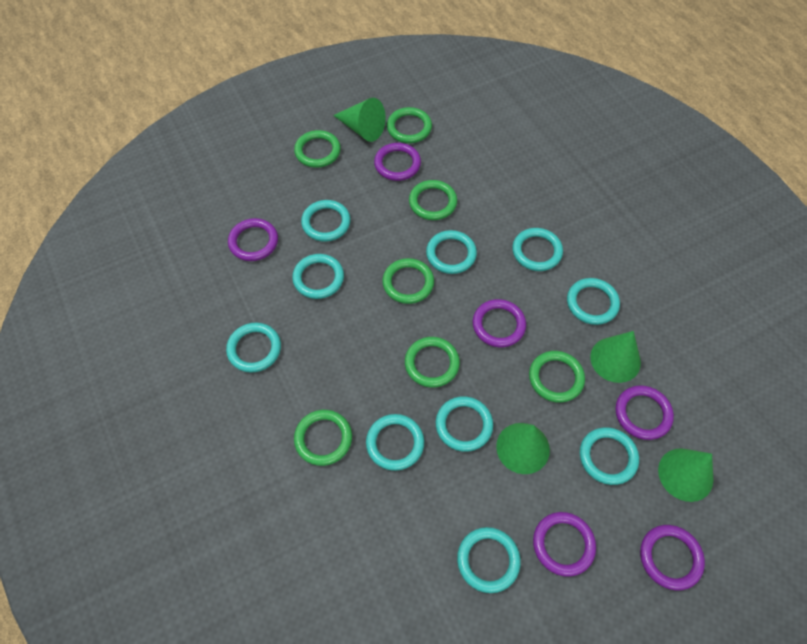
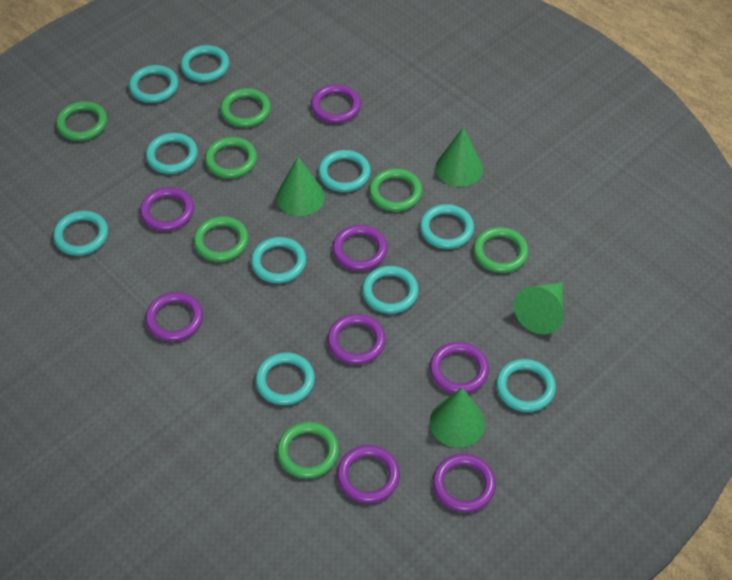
purple ring: [228,218,278,261] [374,143,421,181] [473,299,526,347] [533,512,596,577] [615,385,674,440] [640,525,705,590] = 6 -> [140,187,194,231] [145,292,203,341] [311,84,361,123] [327,314,386,364] [332,225,388,271] [337,445,400,503] [430,342,489,393] [433,454,496,512] = 8

